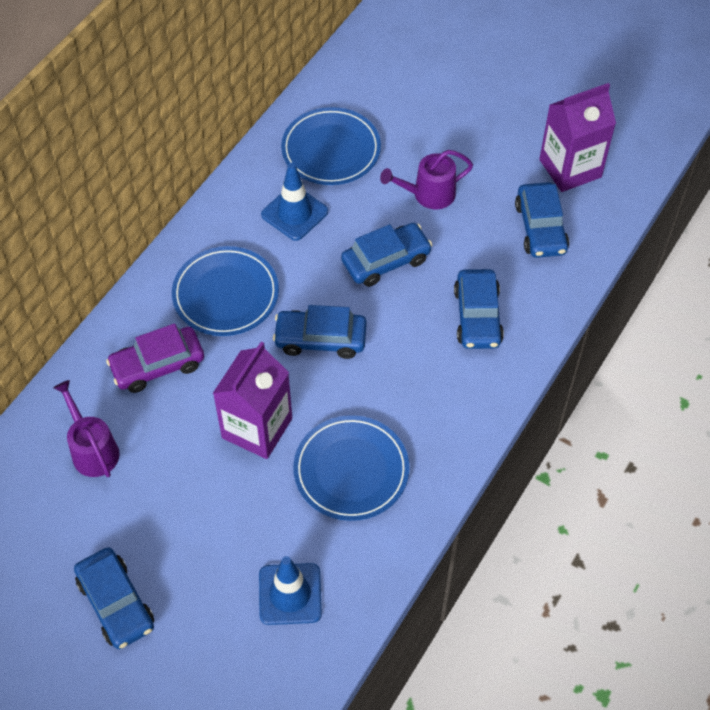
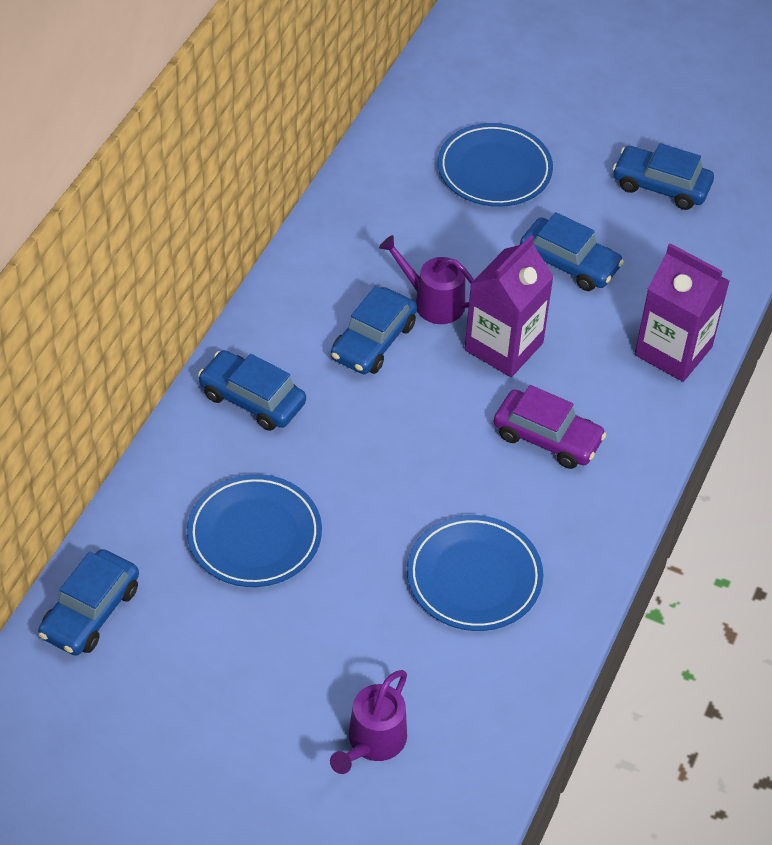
blue traffic cone: [259,556,322,625] [261,163,328,241] = 2 -> none = 0

